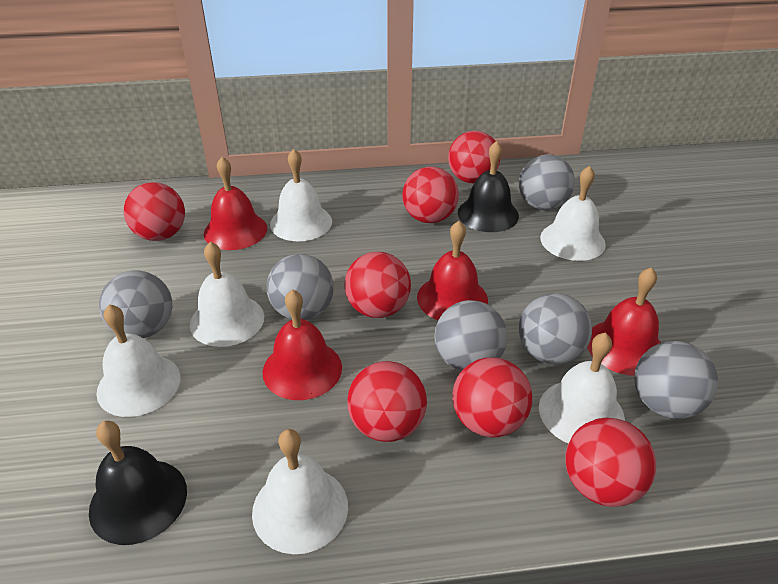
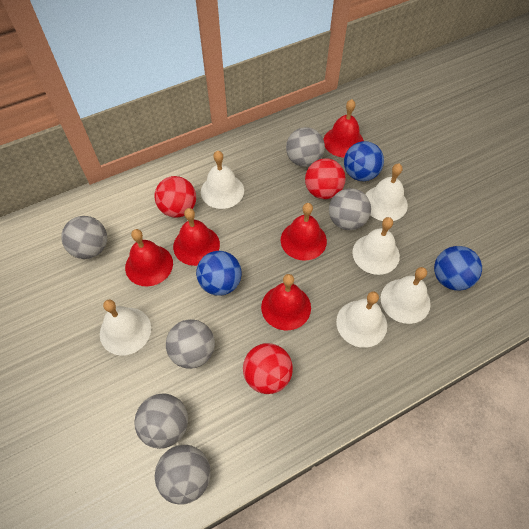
black bell: [89,421,187,545] [458,141,519,232] = 2 -> none = 0
blue ball: none = 0 -> [196,251,242,296] [344,141,384,181] [434,246,482,291] = 3
red ball: [124,182,185,241] [345,252,411,318] [347,361,427,442] [402,167,459,223] [448,131,500,183] [452,358,532,438] [565,418,656,507] = 7 -> [154,176,196,218] [243,343,293,394] [305,158,346,199] = 3
red bell: [204,157,267,250] [263,289,342,400] [417,221,488,320] [587,267,661,376] = 4 -> [125,229,173,286] [173,208,220,266] [261,274,311,331] [281,203,327,261] [323,99,364,157] = 5

